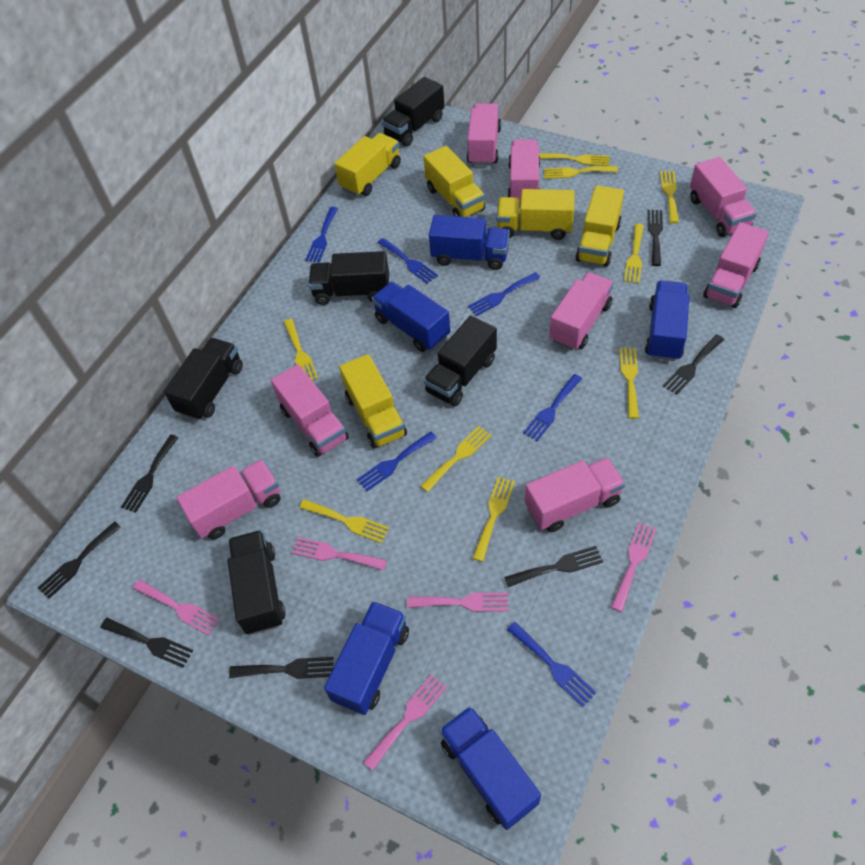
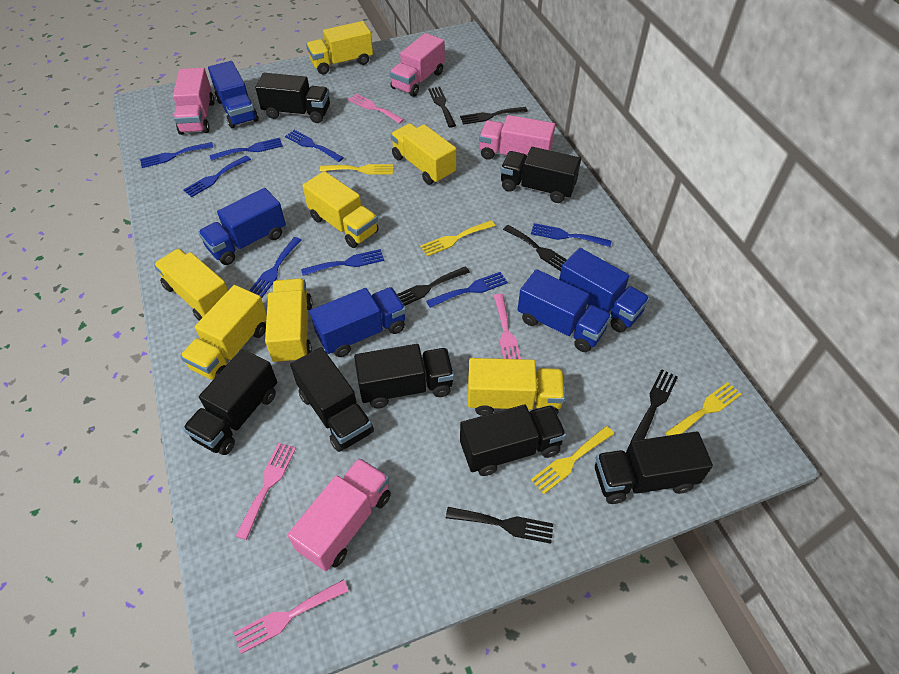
black fork: [38,521,121,599] [100,618,193,668] [121,435,179,513] [229,657,334,679] [504,546,603,587] [647,210,663,266] [663,335,724,395] = 7 -> [397,266,470,306] [428,87,456,128] [446,507,553,544] [460,107,528,125] [503,225,567,271] [630,369,678,442] = 6
black truck: [164,338,243,421] [227,530,286,634] [308,251,389,305] [382,77,445,146] [424,315,497,406] = 5 -> [183,349,277,455] [255,73,330,123] [290,347,374,452] [354,344,454,409] [460,405,566,476] [500,147,581,203] [595,431,713,504] = 7
blue fork: [306,207,338,262] [357,432,437,491] [377,238,438,284] [468,272,541,316] [507,622,597,707] [523,374,582,441] = 6 -> [140,142,213,168] [183,155,251,197] [210,138,283,161] [249,237,301,299] [285,130,344,162] [301,249,384,276] [426,272,508,308] [531,223,612,247] = 8
pink fork: [133,579,220,636] [291,537,387,570] [364,674,447,771] [407,593,509,612] [611,522,657,612] = 5 -> [234,579,349,654] [236,443,296,540] [348,93,404,124] [493,294,521,359] = 4
pink truck: [177,459,281,539] [271,364,349,457] [467,103,501,165] [507,139,540,205] [525,457,625,532] [549,272,614,350] [690,157,757,237] [703,222,769,308] = 8 -> [173,68,215,135] [288,458,391,571] [389,33,445,97] [479,115,555,160] = 4
yellow fork: [284,319,318,380] [299,499,389,543] [421,426,492,492] [473,477,515,562] [539,153,610,166] [544,166,618,179] [619,348,639,419] [624,224,644,283] [660,171,679,223] = 9 -> [320,164,393,175] [420,220,495,256] [531,426,614,494] [665,382,742,436] = 4
yellow truck: [335,133,401,196] [339,354,407,449] [423,146,485,217] [497,189,575,240] [575,185,624,267] = 5 -> [154,249,228,321] [180,285,267,380] [265,278,313,364] [302,171,379,248] [306,21,373,74] [391,123,456,185] [468,358,565,416] = 7

